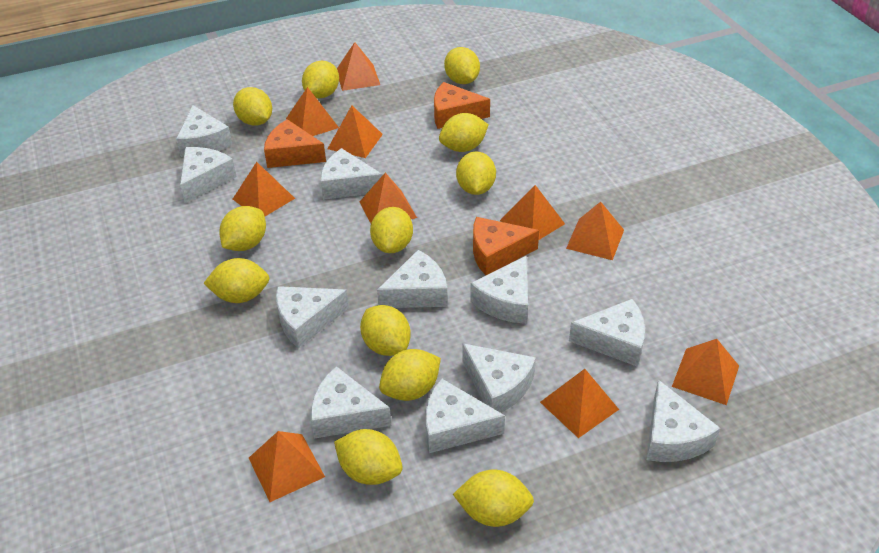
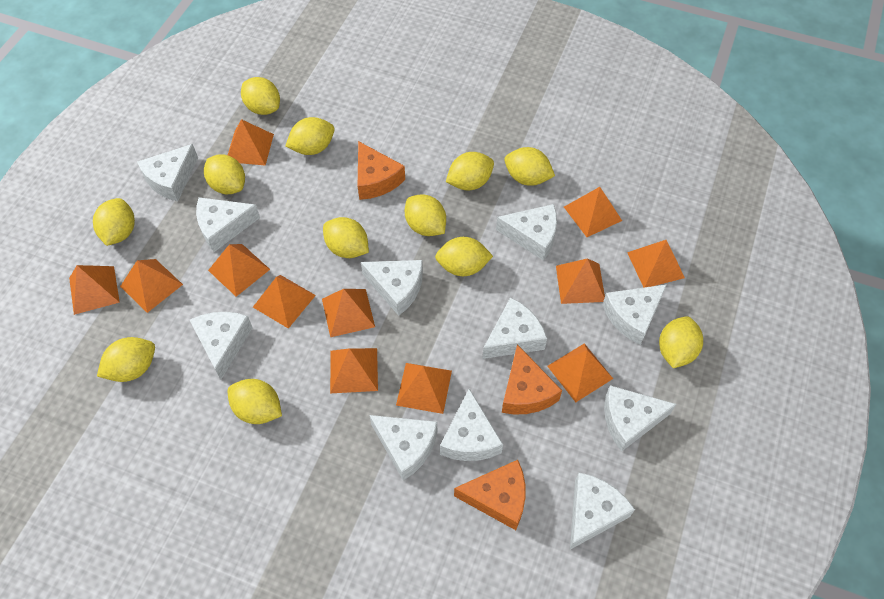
orange pyramid: [233,162,295,216] [249,431,325,502] [286,87,339,136] [328,105,383,158] [337,42,380,91] [360,173,417,223] [500,185,565,240] [540,369,619,438] [566,202,624,260] [672,339,739,405] = 10 -> [69,265,120,315] [120,259,183,313] [208,244,270,297] [228,119,274,166] [253,275,316,329] [322,289,375,337] [330,348,378,393] [396,363,452,414] [547,343,613,402] [556,258,605,304] [564,187,622,237] [627,240,685,287] = 12

